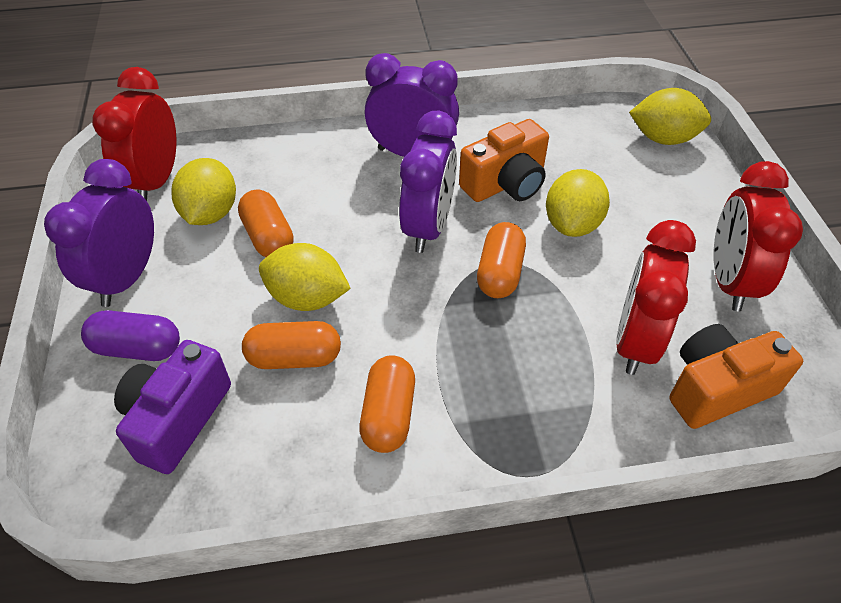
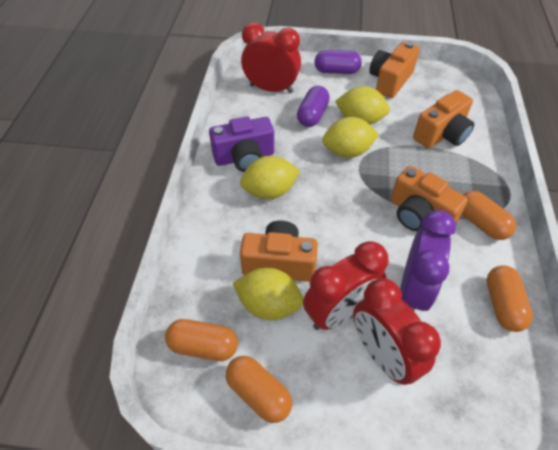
orange camera: [459,119,549,202] [670,324,803,429] = 2 -> [240,221,318,282] [369,42,420,98] [391,166,468,231] [413,90,474,149] = 4
purple capsule: [81,310,180,361] = 1 -> [297,86,330,127] [314,50,362,74] = 2
purple clock: [44,159,154,307] [364,53,459,157] [399,111,457,253] = 3 -> [400,210,456,311] = 1

